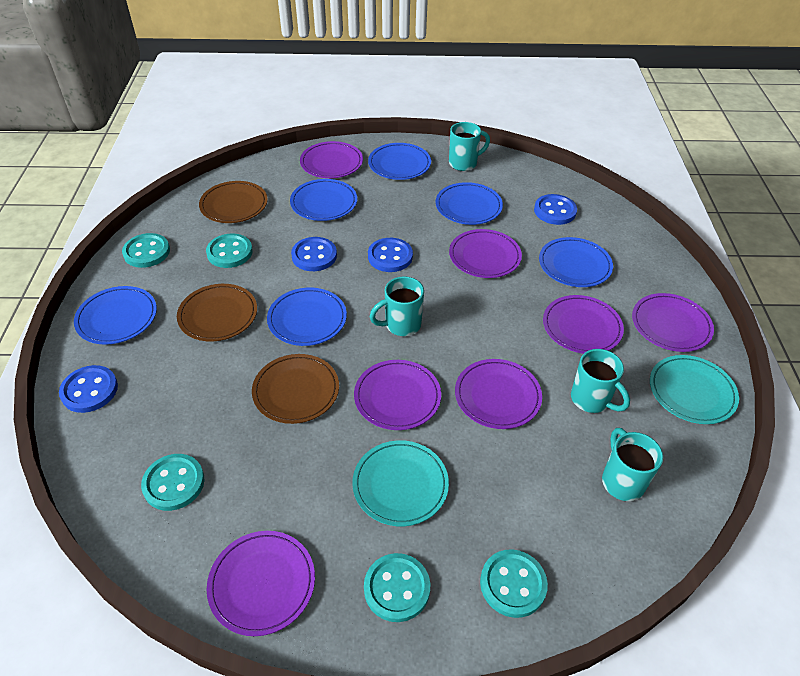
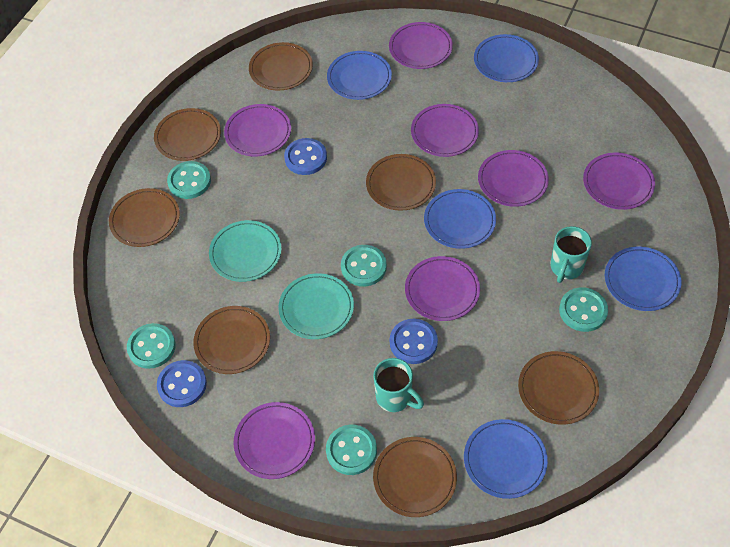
blue button: [59,365,118,413] [291,237,337,271] [368,238,413,272] [534,194,577,225] = 4 -> [157,360,207,407] [284,138,327,175] [390,319,438,364] = 3
blue plate: [74,286,157,345] [267,288,347,346] [290,179,357,221] [368,143,431,180] [436,182,503,225] [539,237,613,287] = 6 -> [327,51,392,100] [424,189,496,249] [464,419,548,499] [474,34,539,82] [605,247,681,311] = 5
brown plate: [177,284,257,341] [199,181,268,223] [252,354,339,424] = 3 -> [109,188,180,247] [154,108,221,161] [193,306,270,374] [249,42,313,91] [366,154,436,211] [373,437,457,517] [518,351,599,425] = 7
turquoise mug: [370,277,424,336] [449,122,490,171] [571,349,630,413] [602,428,663,501] = 4 -> [373,358,424,412] [550,226,592,283] = 2

